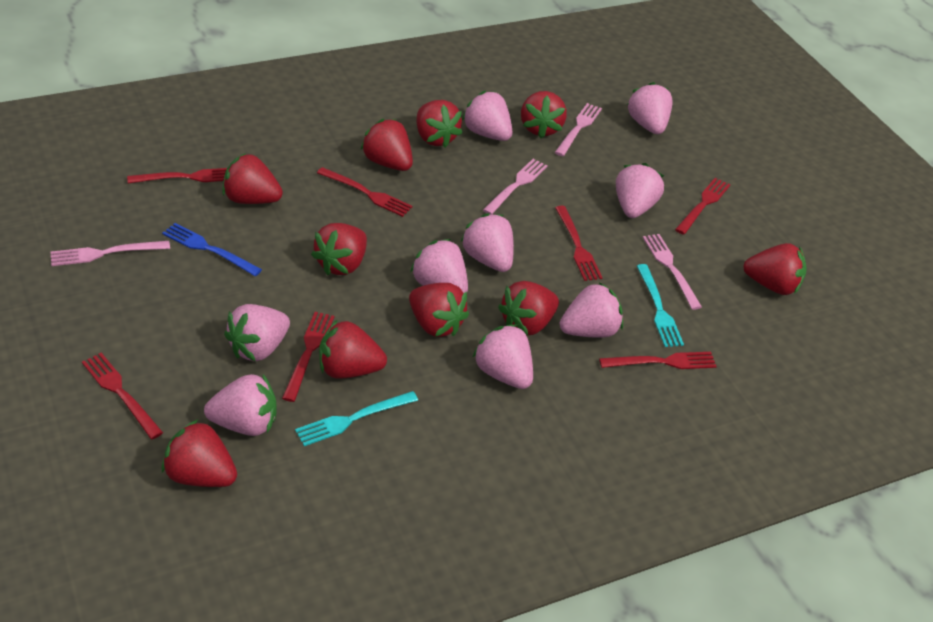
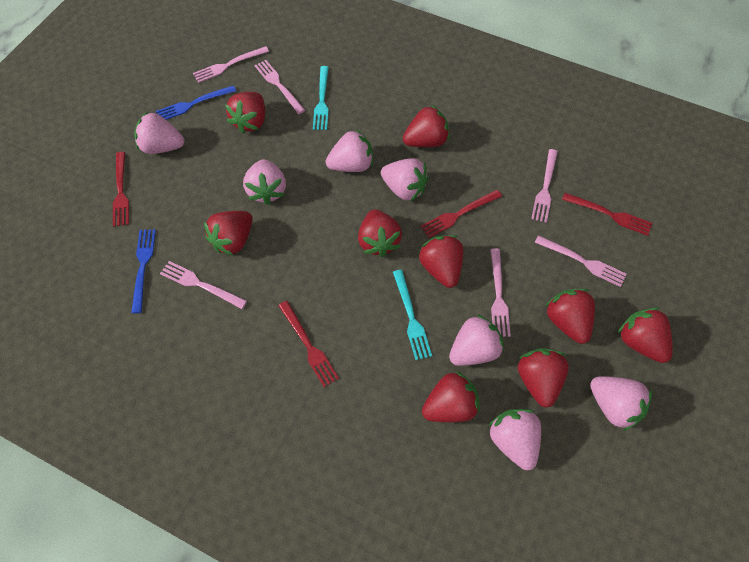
blue fork: [162,223,262,276] = 1 -> [131,229,156,314] [156,85,236,120] = 2
pink fork: [51,241,170,266] [483,159,548,215] [555,103,602,156] [643,234,702,310] = 4 -> [160,261,247,309] [193,46,269,83] [255,60,305,114] [490,249,511,337] [531,149,558,223] [535,235,627,287] = 6
pink strawberry: [204,374,277,436] [224,304,290,361] [410,239,468,293] [460,213,514,272] [462,91,513,141] [472,324,533,389] [560,282,623,338] [616,163,664,218] [627,82,673,134] = 9 -> [134,111,184,154] [243,159,286,205] [326,129,373,172] [381,159,429,201] [449,314,504,366] [488,409,541,470] [590,376,652,431] = 7
red fork: [82,353,163,439] [127,168,227,184] [282,312,334,402] [317,167,412,217] [555,206,602,281] [599,352,717,369] [675,178,730,235] = 7 -> [113,152,129,227] [278,300,339,387] [421,190,502,238] [562,193,652,236] = 4
red strawberry: [162,419,237,487] [222,153,283,204] [311,223,367,275] [319,319,387,379] [360,119,413,171] [409,283,469,337] [416,100,462,148] [498,281,559,336] [521,91,567,138] [743,243,807,295] = 10 -> [204,211,253,256] [225,92,265,134] [358,209,402,257] [403,105,450,147] [418,235,463,288] [422,371,480,422] [518,348,569,408] [545,289,595,344] [618,307,673,363] = 9

